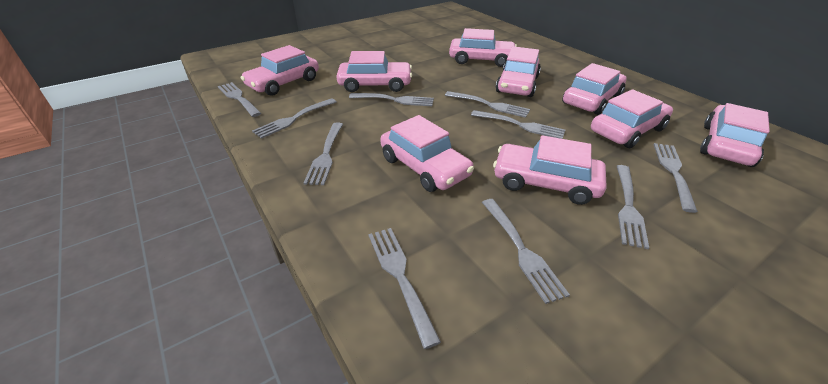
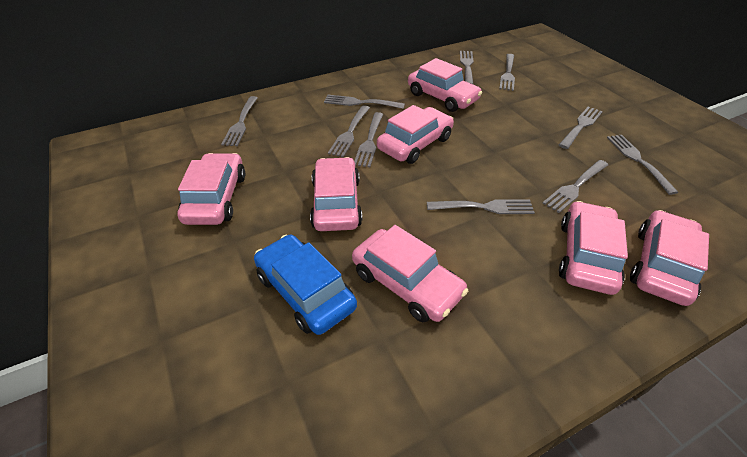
blue car: none = 0 -> [254,234,357,335] = 1
pink car: [241,45,319,96] [337,51,412,92] [380,115,474,192] [449,28,517,67] [493,135,606,205] [496,46,541,97] [562,63,627,115] [591,89,673,148] [700,103,770,167] = 9 -> [177,153,245,225] [310,157,362,231] [352,225,468,322] [377,105,454,164] [408,58,482,112] [559,201,628,295] [630,210,709,306] = 7

